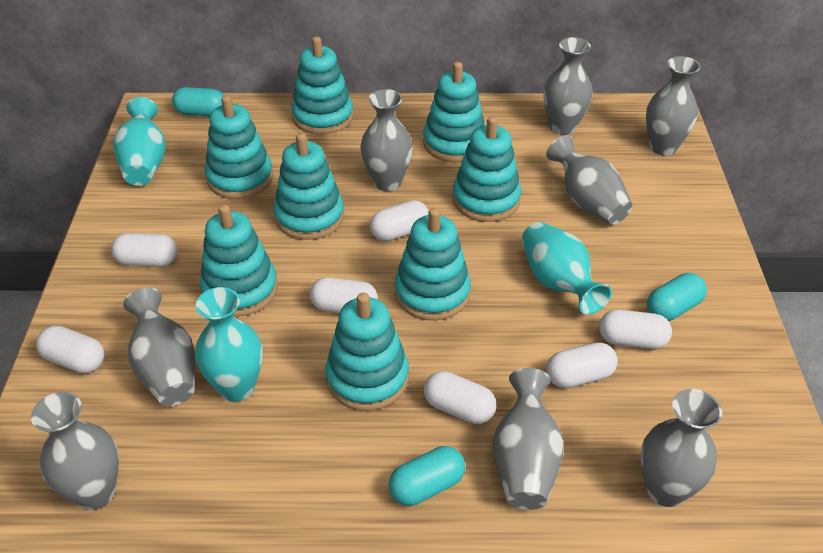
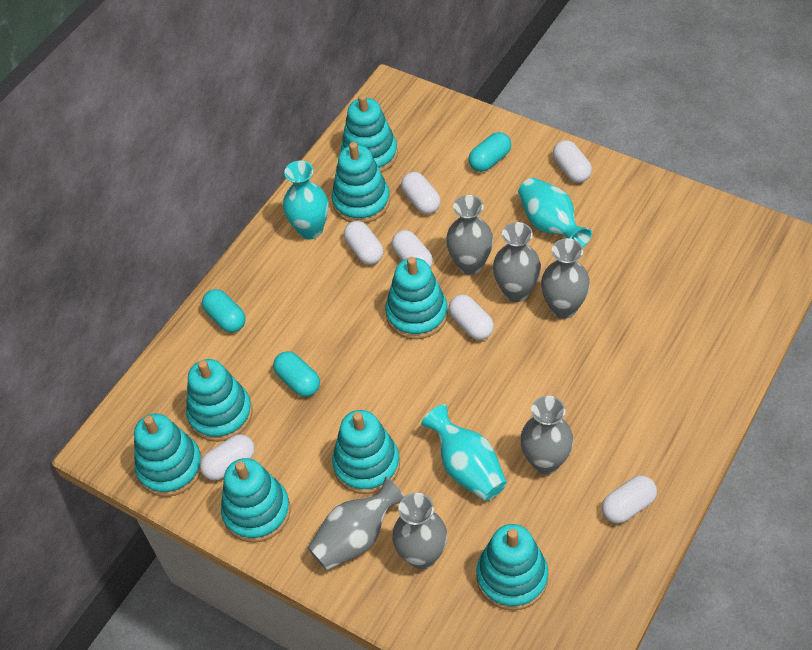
grey vase: [31,392,119,510] [123,287,195,406] [360,89,413,191] [493,368,564,510] [544,37,593,135] [546,135,633,224] [640,389,722,507] [646,56,701,155] = 8 -> [307,477,405,570] [392,493,447,569] [446,195,493,275] [493,222,541,302] [520,396,574,474] [541,238,590,319] = 6

